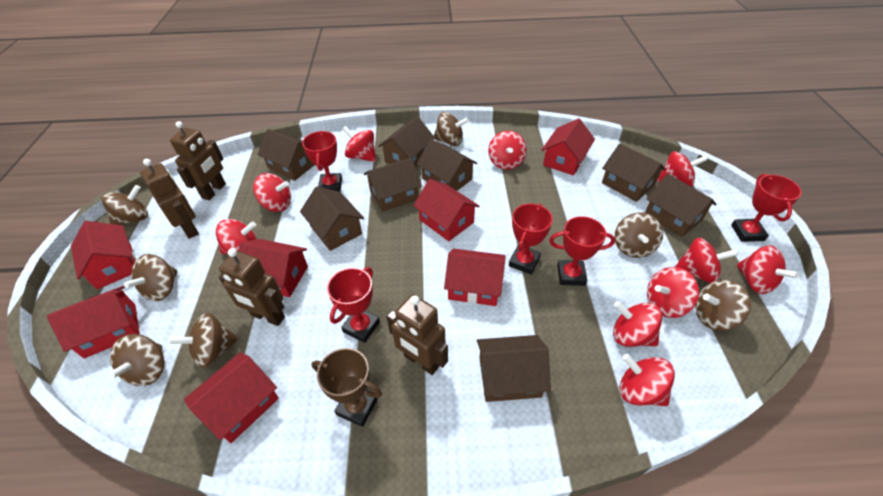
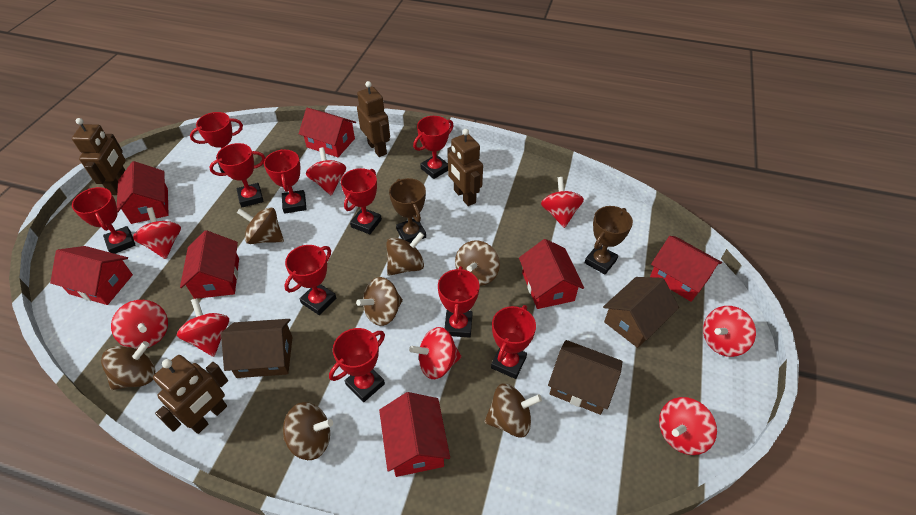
brown house: [258,129,314,181] [300,187,364,251] [364,158,422,212] [378,117,435,167] [417,139,477,191] [477,335,551,402] [602,143,666,202] [645,174,716,237] = 8 -> [221,319,293,378] [548,340,623,415] [603,277,679,348] = 3
brown trophy: [311,348,382,427] = 1 -> [389,178,426,243] [584,206,633,274] = 2
red spinning top: [216,219,257,255] [253,173,291,212] [343,126,376,162] [488,131,527,170] [613,301,662,347] [619,354,675,406] [647,267,699,318] [657,151,708,187] [675,237,738,283] [736,245,799,294] = 10 -> [111,300,168,349] [133,207,181,259] [177,298,229,357] [306,147,346,195] [409,327,461,379] [541,177,584,228] [659,397,717,455] [703,306,756,357] = 8
red trophy: [302,131,342,192] [327,267,380,343] [509,203,553,275] [549,216,615,286] [731,174,802,242] = 5 -> [72,187,136,254] [190,112,243,173] [209,143,265,207] [264,149,306,214] [284,245,336,315] [329,328,385,402] [341,168,382,234] [413,116,454,179] [438,266,479,337] [491,305,536,379] = 10

